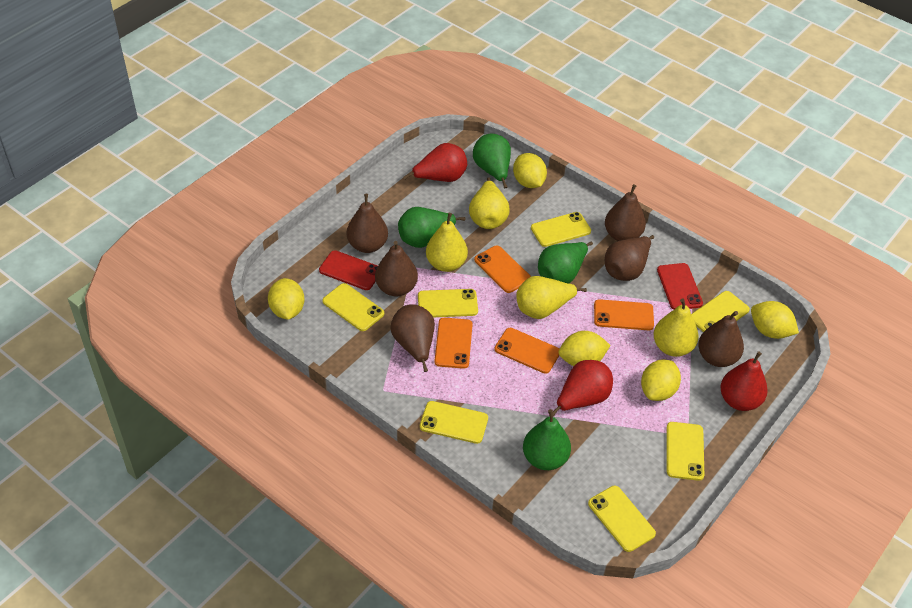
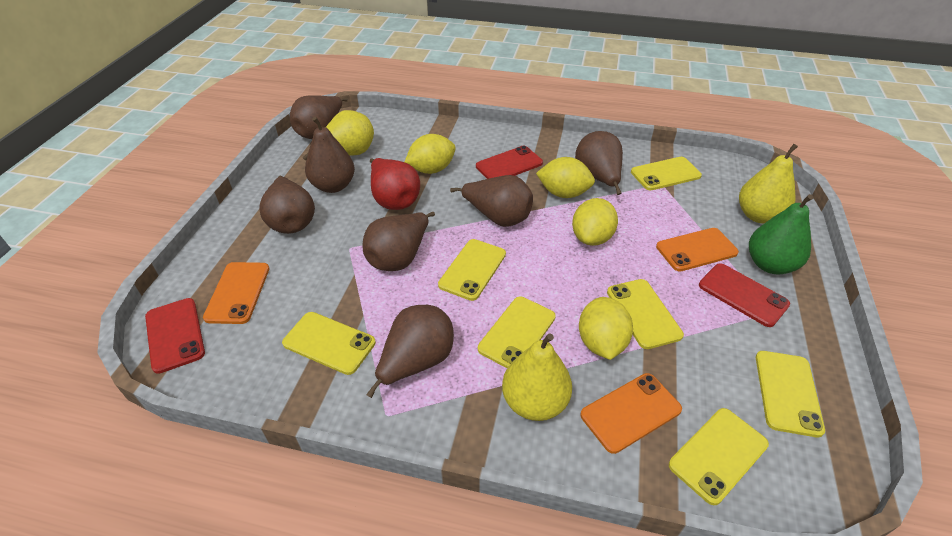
brown pear: [347,194,388,253] [375,241,418,297] [390,304,435,372] [605,184,646,241] [605,235,654,281] [698,311,744,367] = 6 -> [259,176,315,234] [290,96,348,139] [305,117,355,193] [362,212,435,271] [366,305,454,398] [450,175,533,227] [575,131,623,195] = 7
green pear: [398,207,466,248] [473,134,511,189] [523,409,571,470] [538,242,593,283] = 4 -> [749,194,814,274] = 1
orange phone: [434,318,473,369] [474,246,531,293] [494,328,559,374] [594,299,654,330] = 4 -> [203,262,269,324] [580,373,682,454] [656,228,739,271] = 3
red pear: [403,143,467,182] [553,360,613,417] [720,351,768,411] = 3 -> [370,158,420,210] = 1
red phone: [319,250,378,290] [657,263,703,310] = 2 -> [145,298,205,374] [476,146,543,179] [699,263,790,327] = 3
yellow lemon: [268,278,305,320] [513,153,547,188] [559,331,610,366] [641,359,681,401] [751,301,799,339] = 5 -> [405,134,456,174] [536,157,595,198] [572,198,618,246] [579,297,633,360] = 4
yellow pear: [426,213,468,272] [469,177,510,229] [516,276,587,319] [653,299,698,357] = 4 -> [303,110,374,160] [502,333,572,421] [739,144,798,223] = 3

